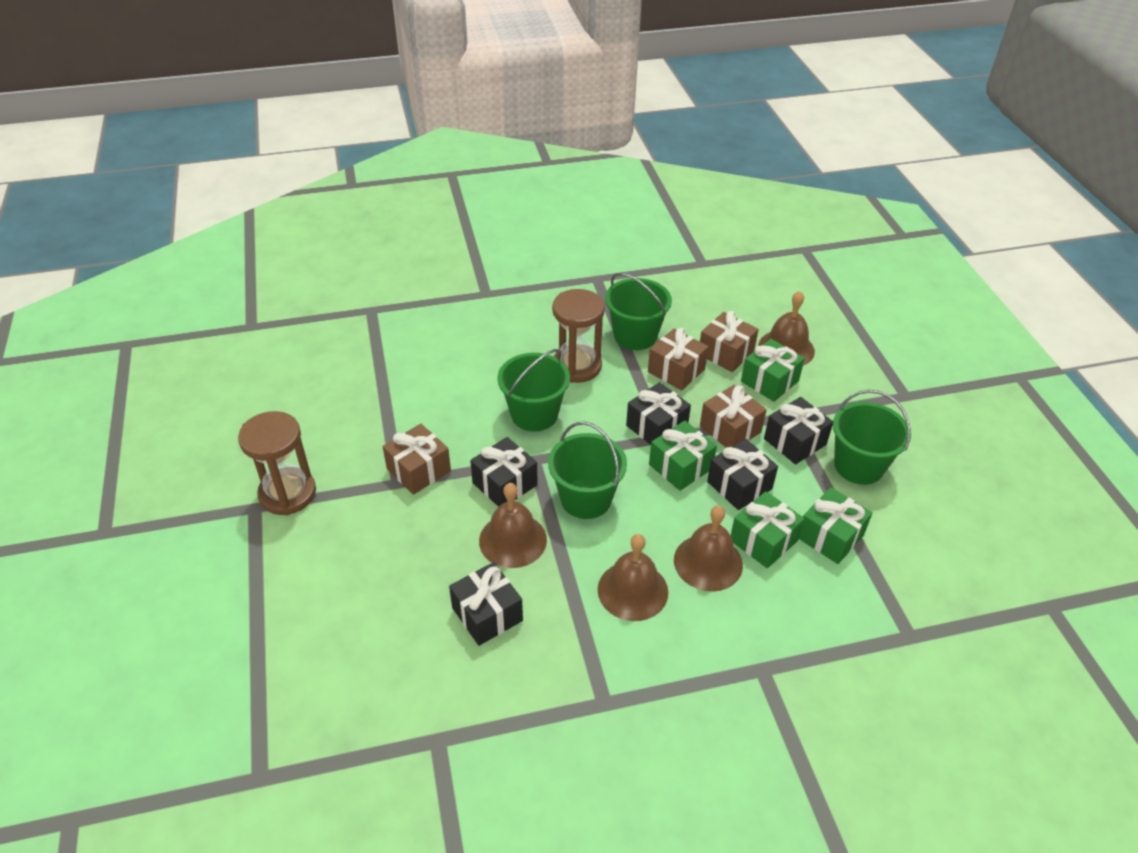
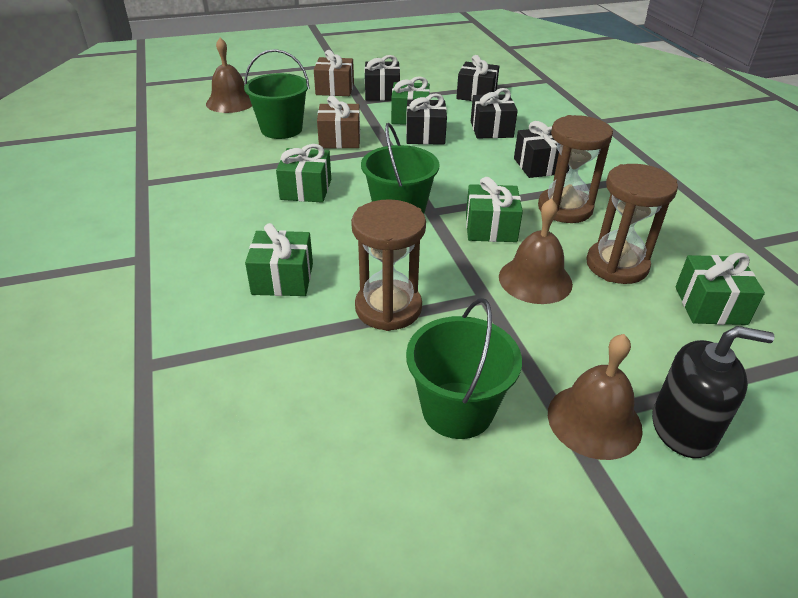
black soap dispenser: none = 0 -> [652,326,775,458] = 1
brown bell: [479,483,547,568] [598,534,668,621] [674,505,743,592] [758,291,815,366] = 4 -> [206,37,252,113] [499,198,573,304] [548,334,643,460] = 3
brown gift: [383,424,451,495] [648,328,709,391] [700,311,759,372] [700,385,767,447] = 4 -> [314,50,354,96] [317,96,360,149] = 2
brown hourglass: [238,411,316,515] [552,289,605,383] = 2 -> [351,199,426,331] [538,115,613,223] [586,164,678,284] = 3
green bucket: [497,349,570,432] [548,421,627,519] [605,273,672,350] [833,390,911,485] = 4 -> [244,49,310,139] [361,123,439,214] [406,298,522,439] = 3
green gift: [649,421,717,491] [731,491,805,568] [741,339,805,402] [799,487,872,564] = 4 -> [245,223,313,296] [276,144,331,203] [391,76,430,125] [466,177,523,242] [675,253,765,325] = 5

